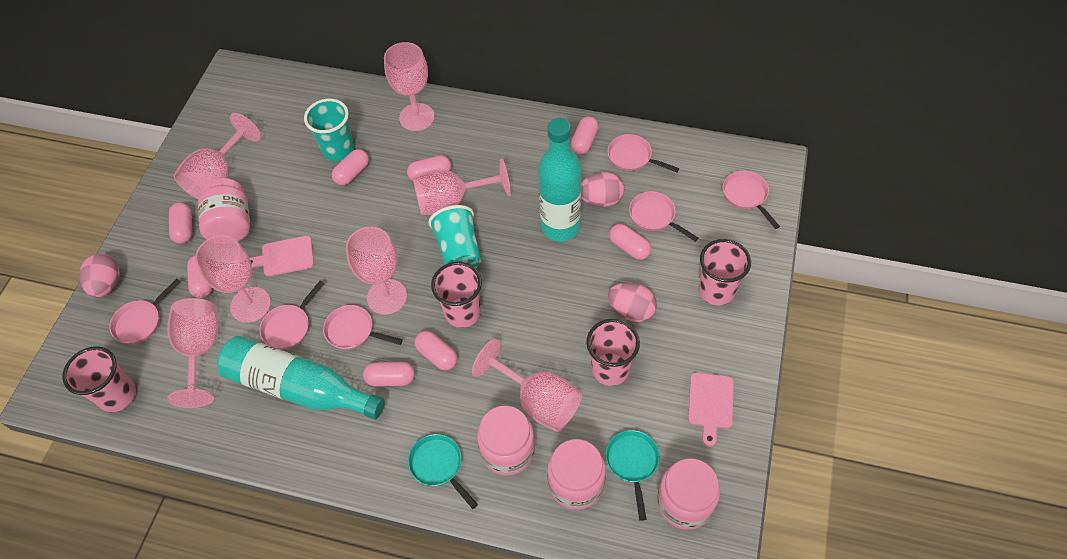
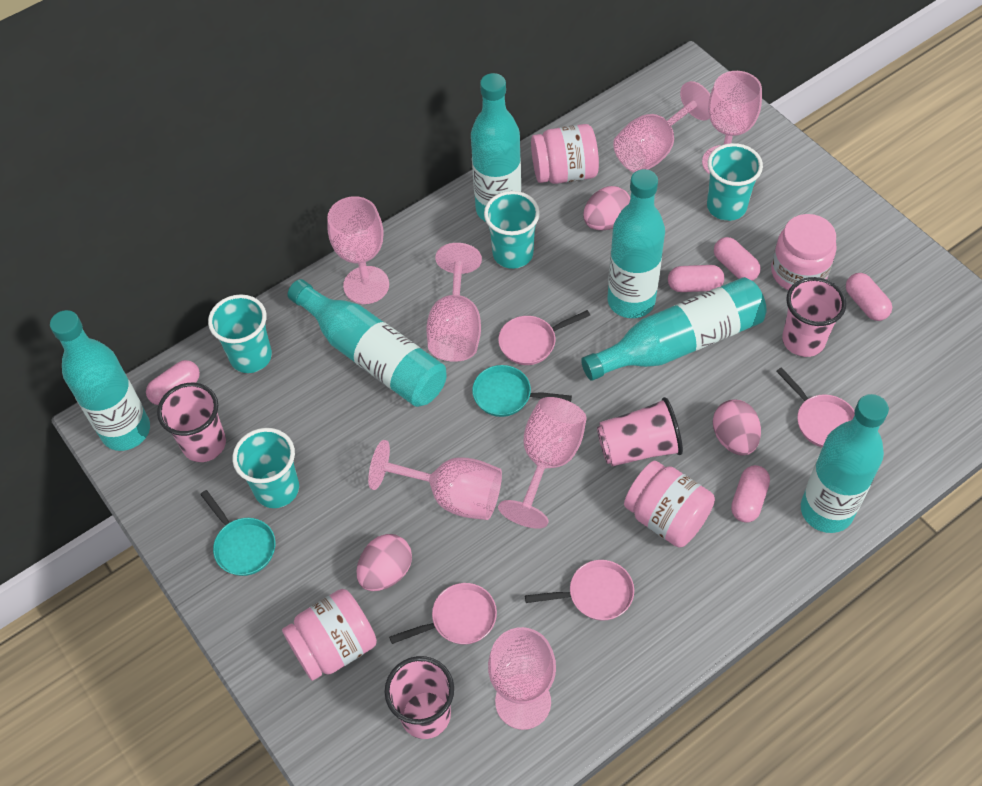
pink capsule: [169,202,192,244] [187,255,212,298] [332,149,369,186] [363,362,415,387] [407,155,451,181] [415,331,457,371] [571,116,599,154] [609,224,651,260] = 8 -> [146,360,200,405] [668,265,724,292] [714,237,760,281] [731,465,770,523] [846,273,892,321] = 5
pink cutting board: [250,236,314,276] [688,373,734,447] = 2 -> none = 0
pink pan: [109,278,181,344] [259,280,324,350] [323,305,403,350] [608,134,679,172] [629,191,698,242] [723,170,780,229] = 6 -> [389,583,497,645] [498,310,590,365] [525,560,634,621] [776,367,855,447] = 4
turquoise bottle: [217,336,385,419] [538,118,582,242] = 2 -> [50,310,150,451] [288,279,447,407] [471,73,521,222] [581,277,767,381] [608,169,665,318] [801,394,889,533] = 6
turquoise cup: [304,99,354,161] [428,205,481,268] = 2 -> [208,294,272,373] [232,428,299,508] [484,191,540,269] [707,143,763,221] = 4

